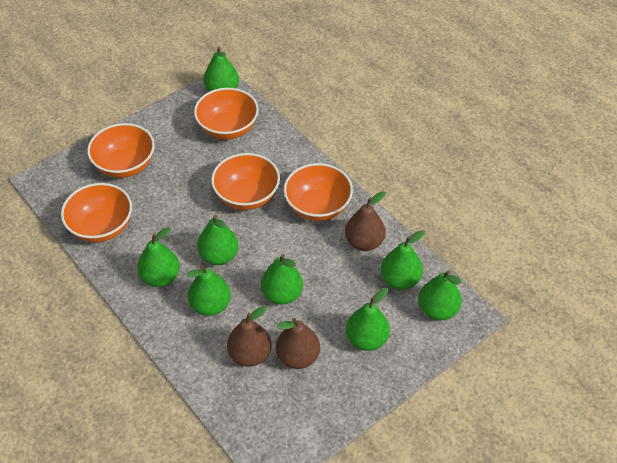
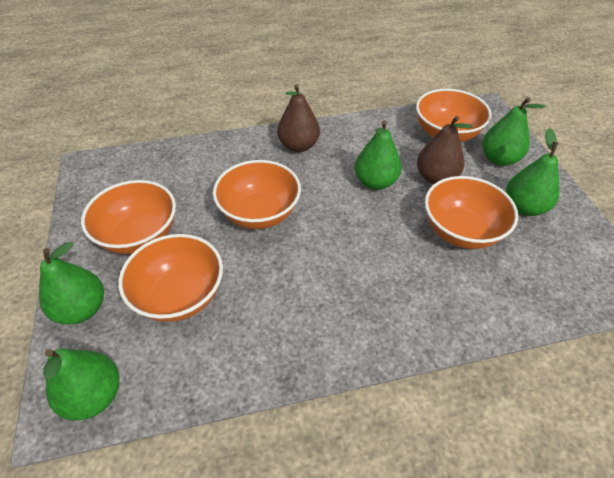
brown pear: [227,306,272,367] [276,318,320,369] [345,191,385,251] = 3 -> [277,84,320,152] [417,116,472,184] = 2
green pear: [137,227,180,287] [187,265,231,316] [197,215,238,265] [204,47,239,92] [261,254,303,305] [346,288,390,351] [381,230,425,290] [418,270,462,320] = 8 -> [39,242,104,325] [43,348,120,420] [355,120,402,190] [482,97,546,166] [506,128,560,216] = 5

